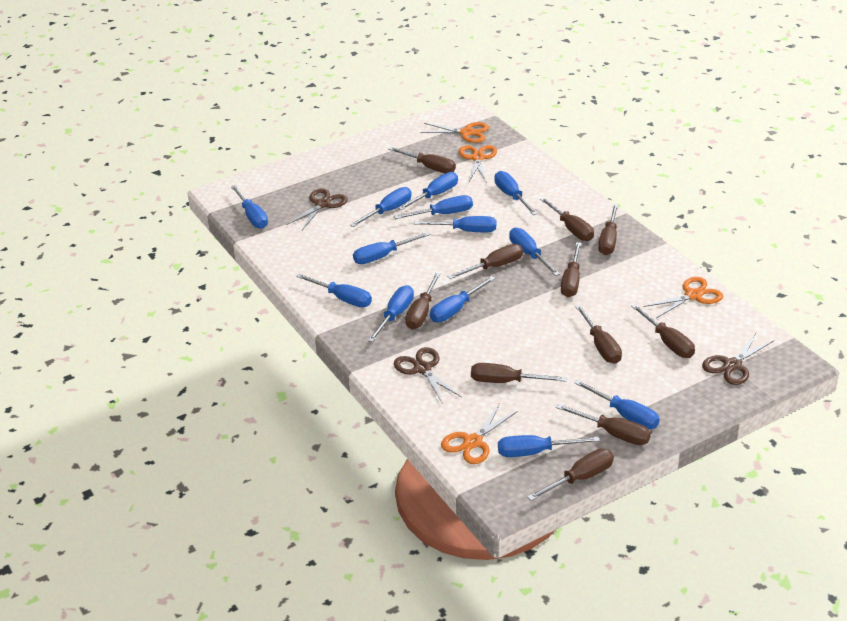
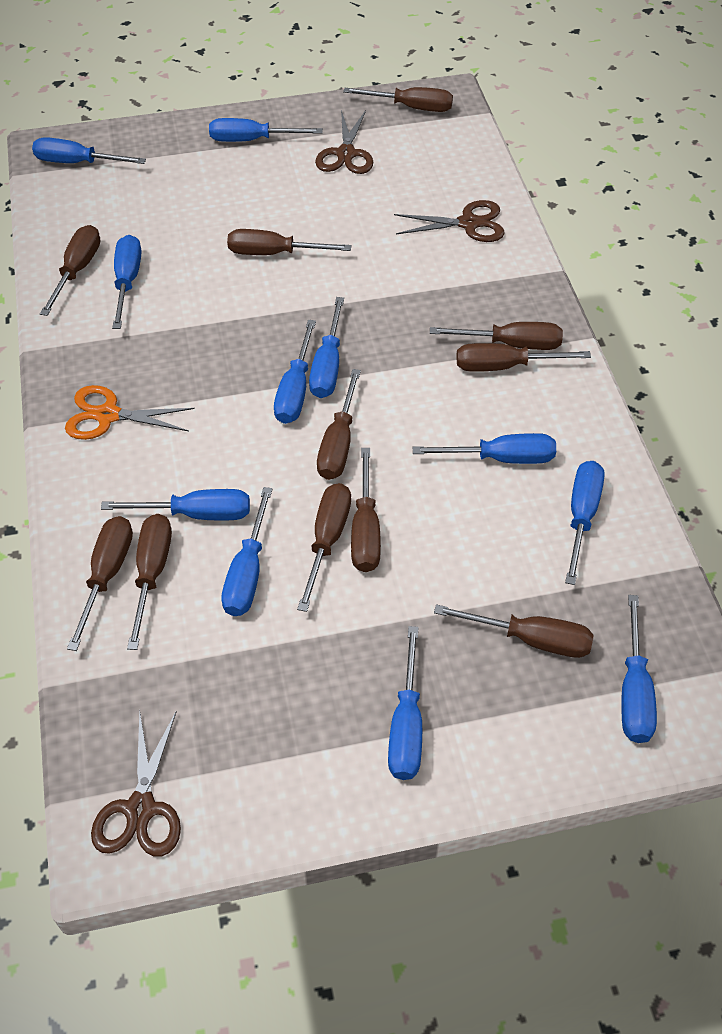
blue screwdriver: [231,185,268,229] [296,274,372,307] [350,187,412,227] [353,232,431,264] [368,285,414,342] [394,195,473,219] [398,172,458,210] [414,216,496,232] [430,276,495,322] [495,171,538,215] [498,435,599,457] [509,228,560,276] [574,380,660,429] = 13 -> [32,137,146,164] [101,489,250,520] [112,235,141,329] [209,118,323,142] [221,487,272,616] [274,320,316,424] [309,297,344,398] [388,626,422,780] [413,433,556,464] [565,461,605,585] [621,595,657,743] = 11
orange scissors: [420,122,489,143] [441,403,518,464] [459,145,497,183] [643,277,723,318] = 4 -> [65,385,195,440] = 1

